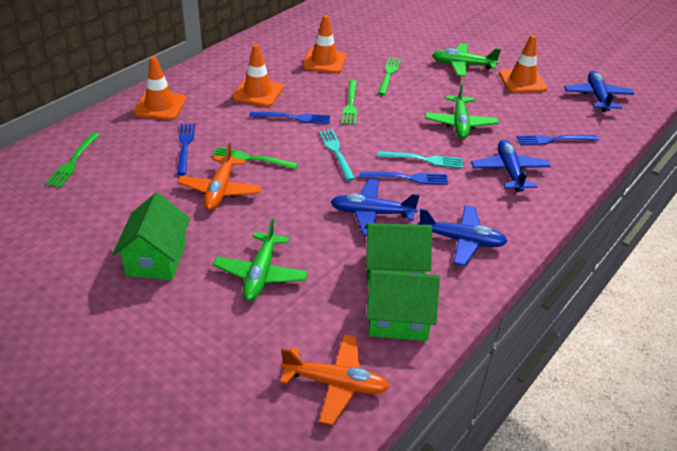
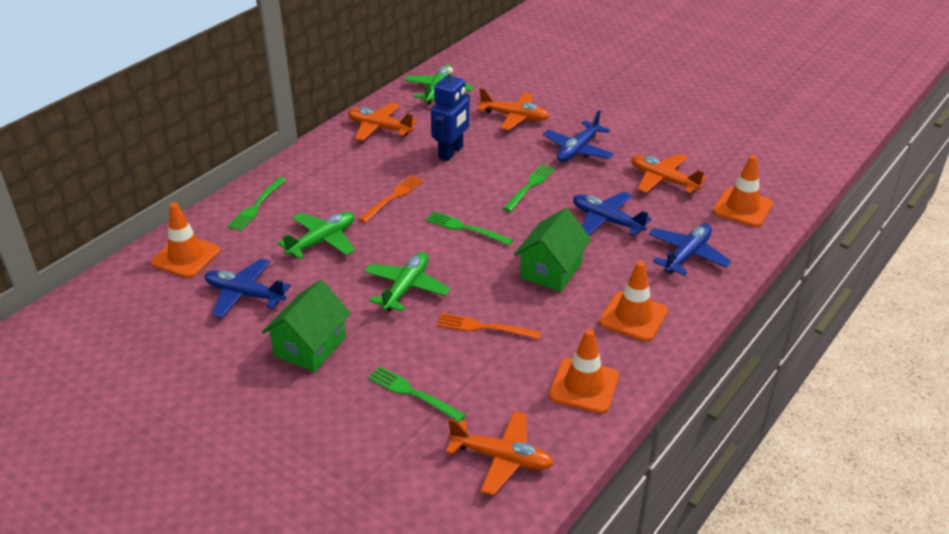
blue fork: [177,124,195,175] [249,112,330,124] [360,172,448,185] [517,135,599,145] = 4 -> none = 0
blue robot: none = 0 -> [431,67,470,161] = 1
green house: [112,193,190,280] [365,223,432,287] [366,270,440,341] = 3 -> [262,280,351,372] [514,208,591,292] = 2
orange fork: none = 0 -> [359,175,424,223] [437,313,541,339] = 2
orange plane: [177,142,262,210] [280,334,390,425] = 2 -> [348,103,417,141] [446,411,554,496] [477,88,549,130] [631,154,706,193] = 4
turquoise fork: [319,129,355,181] [377,151,463,168] = 2 -> none = 0

